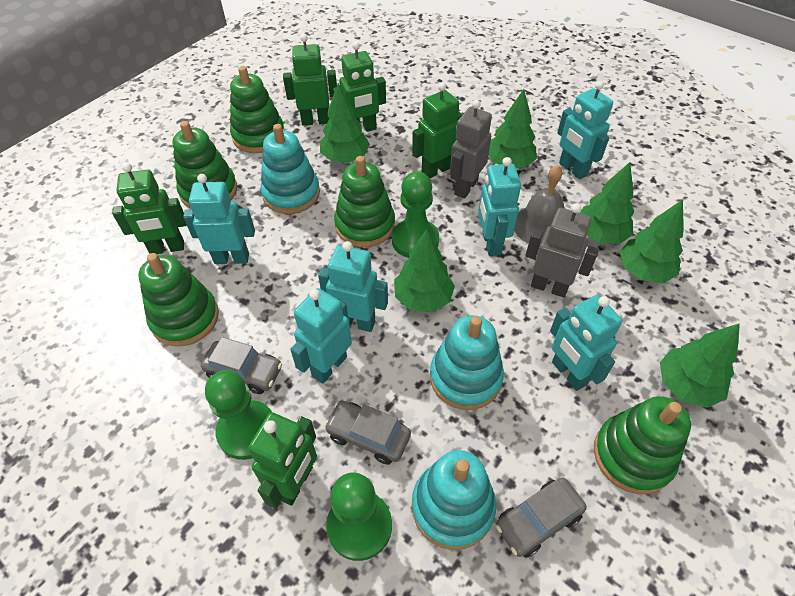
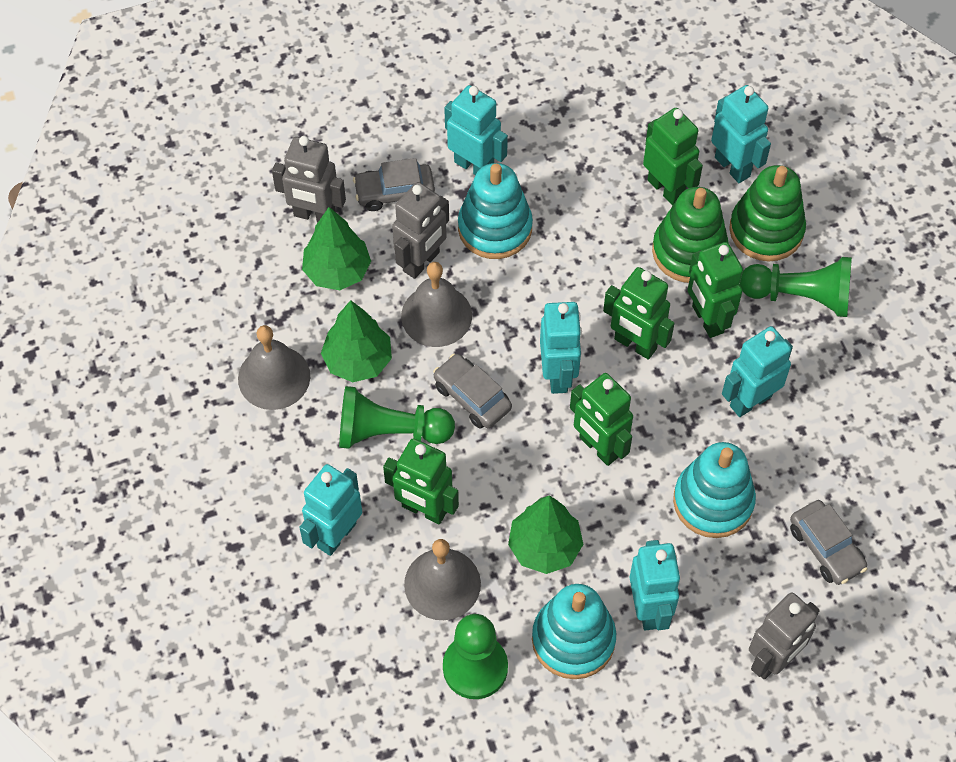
green stacking toy: [138,253,219,346] [173,121,237,208] [230,66,285,153] [334,156,395,247] [594,396,691,494] = 5 -> [652,187,729,283] [729,165,806,261] = 2
green tree: [320,84,370,162] [394,229,455,312] [488,89,537,168] [580,162,634,244] [620,199,684,283] [660,323,740,408] = 6 -> [302,207,371,290] [321,300,392,382] [508,495,583,574] = 3
grey bell: [514,165,564,247] = 1 -> [238,325,310,410] [401,262,472,347] [404,539,481,620] = 3
grey robot: [450,100,492,199] [525,203,599,297] = 2 -> [272,136,346,222] [392,182,449,279] [749,592,820,679] = 3

